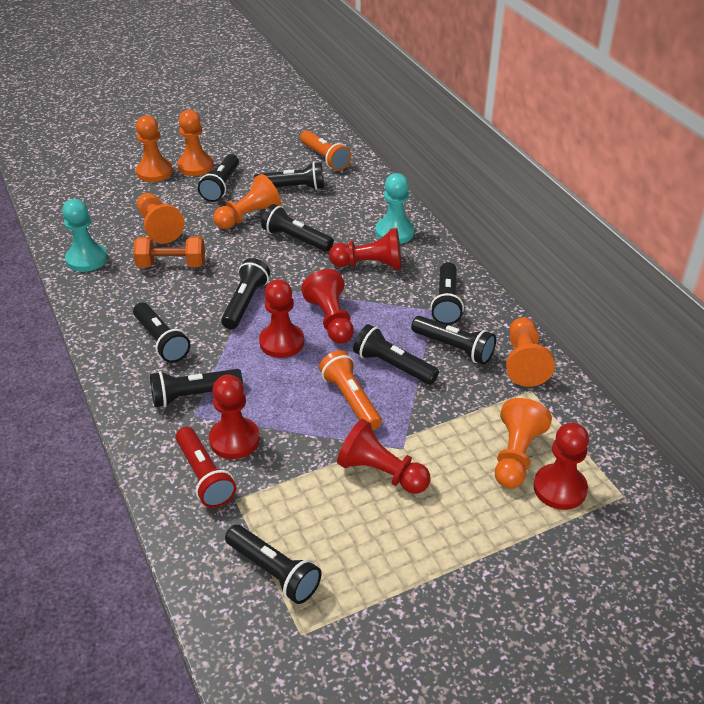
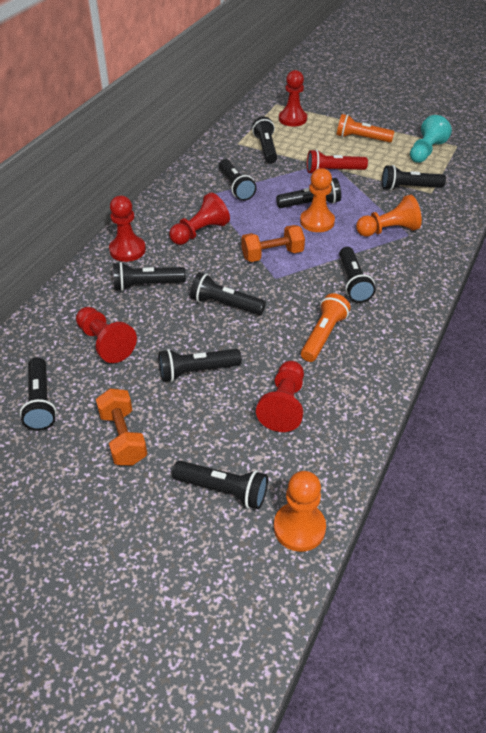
orange dumbbell: [133,236,205,268] = 1 -> [96,388,147,466] [241,225,305,262] = 2
orange pawn: [136,115,173,182] [137,193,184,244] [177,110,214,176] [213,174,281,229] [495,398,552,488] [506,317,555,387] = 6 -> [274,471,326,552] [300,168,335,232] [356,194,422,237] = 3
red pawn: [209,375,260,459] [259,279,304,358] [301,269,354,344] [329,228,401,270] [337,419,431,494] [534,423,589,510] = 6 -> [76,307,137,363] [109,196,146,262] [169,192,230,245] [256,361,304,432] [279,70,307,126] = 5
turquoise pawn: [62,199,107,272] [375,173,415,244] = 2 -> [410,115,452,163] = 1

